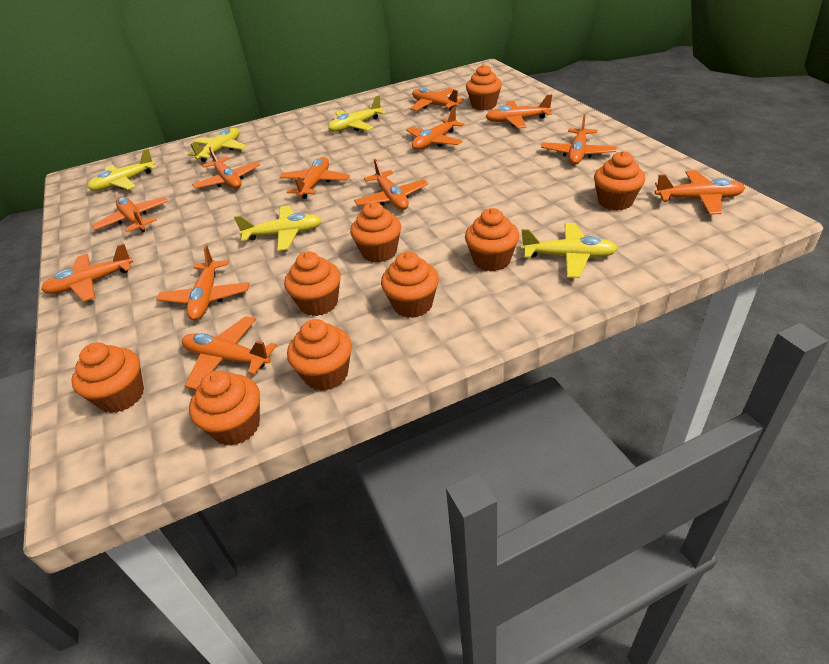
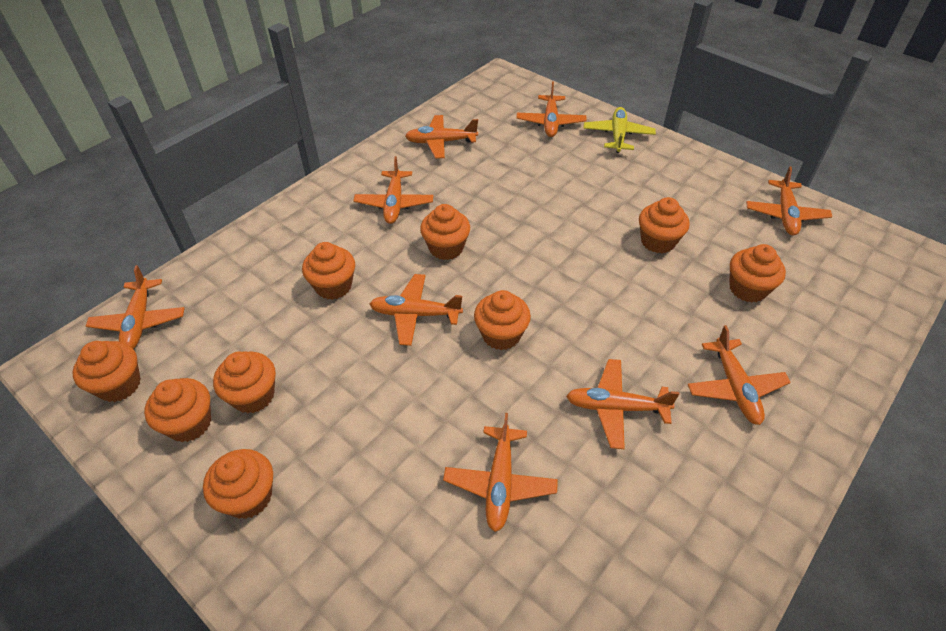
orange plane: [41,244,133,302] [92,196,168,233] [156,245,250,320] [182,316,277,390] [192,147,260,189] [280,157,350,199] [354,159,428,210] [406,107,465,150] [410,88,464,111] [485,94,552,128] [541,114,617,165] [655,170,745,215] = 12 -> [86,265,185,349] [353,156,433,224] [370,274,463,346] [405,115,478,159] [443,413,558,532] [516,81,587,137] [566,359,679,449] [688,325,791,425] [746,166,832,235] = 9
yellow plane: [87,149,156,191] [188,128,247,162] [234,205,322,251] [328,95,386,132] [521,223,618,278] = 5 -> [583,107,656,153] = 1

